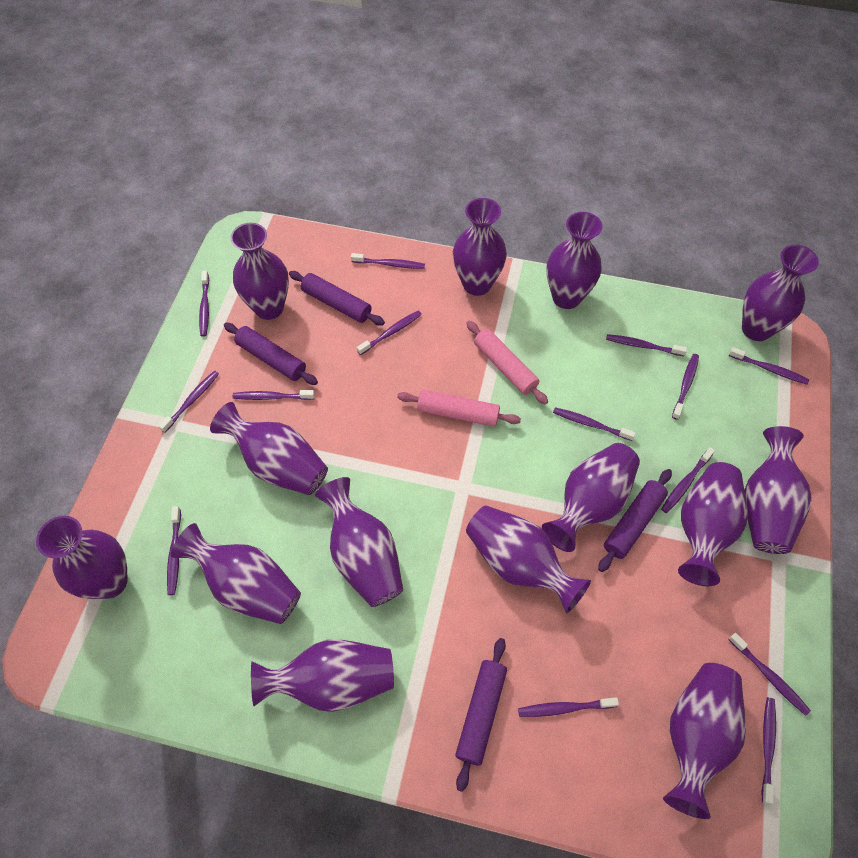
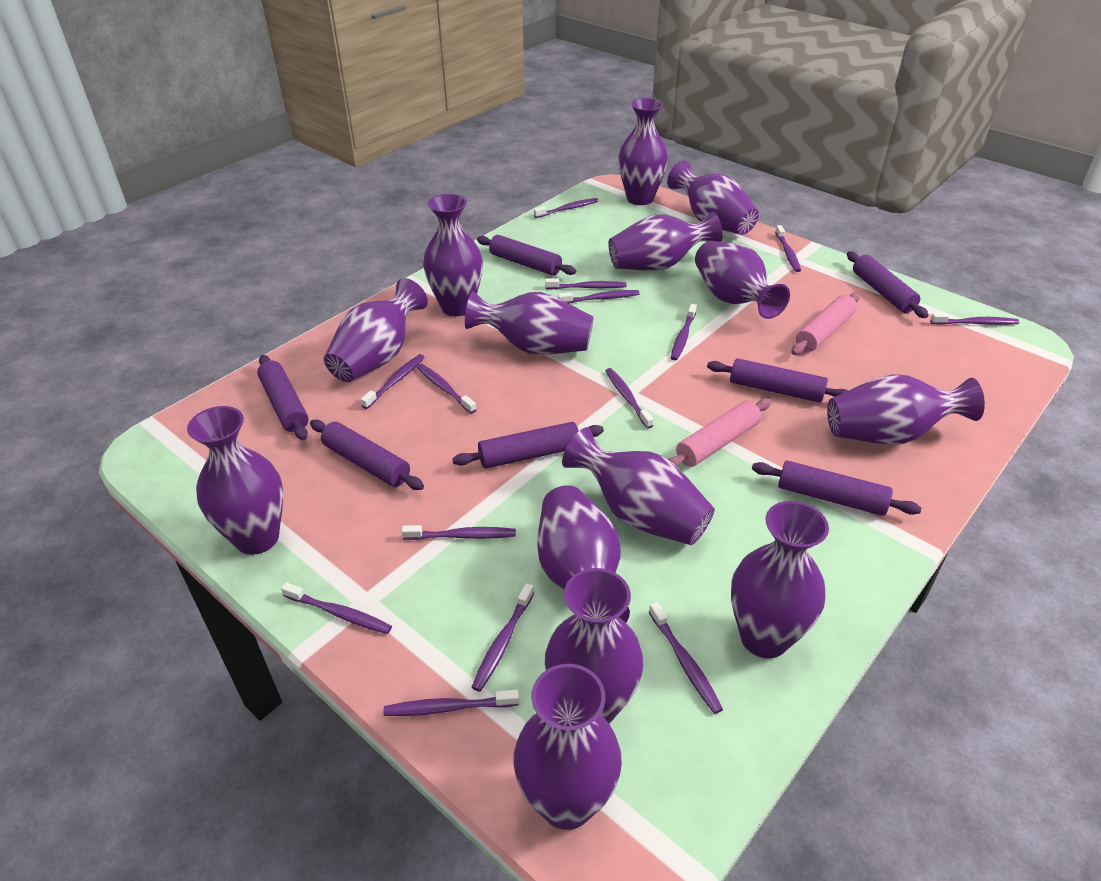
purple rolling pin: [224,323,318,385] [289,271,385,326] [455,638,507,792] [598,469,672,572] = 4 -> [257,355,308,440] [310,420,424,490] [452,422,604,468] [477,235,576,276] [707,358,848,403] [752,460,922,516] [847,251,929,318] = 7

